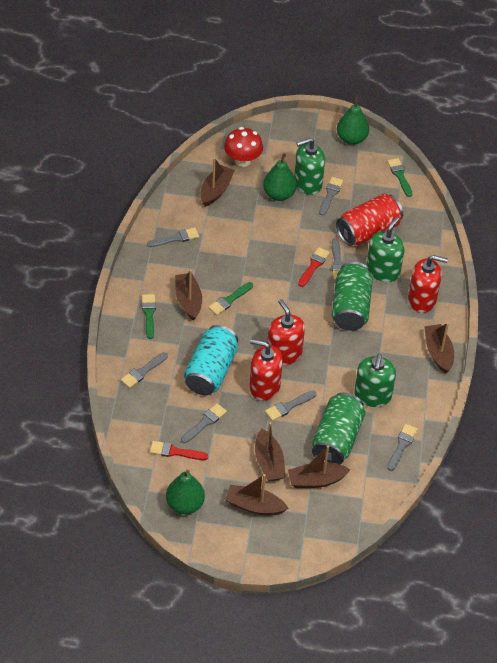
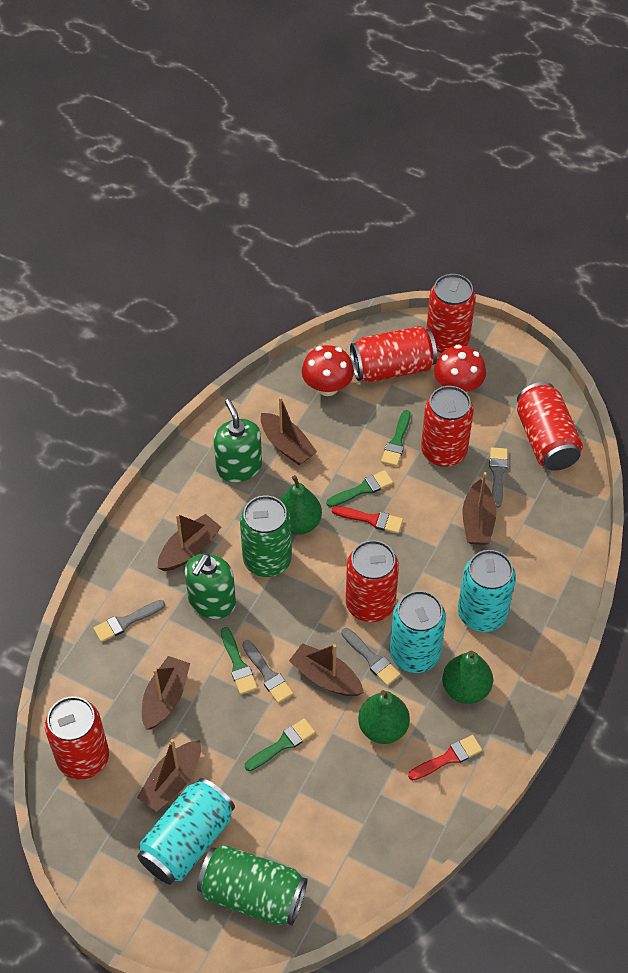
green brush: [142,294,156,339] [208,282,253,315] [387,158,412,197] = 3 -> [221,627,258,695] [245,718,315,771] [326,470,393,507] [381,410,411,466] = 4
green soap dispenser: [294,138,325,195] [354,354,396,407] [366,217,405,282] = 3 -> [185,553,236,619] [214,399,262,482] = 2
grey brush: [121,352,168,388] [147,227,199,247] [181,403,227,443] [265,390,317,421] [319,177,343,215] [332,238,344,280] [388,424,418,471] = 7 -> [93,600,165,642] [242,640,293,703] [341,628,401,686] [489,447,508,508] = 4
red can: [336,194,403,246] = 1 -> [45,696,109,780] [346,540,399,622] [350,326,437,382] [421,386,474,467] [426,274,476,353] [517,382,583,471] = 6
red mushroom: [224,127,263,167] = 1 -> [302,345,354,396] [434,344,486,393] = 2
red soap dispenser: [249,339,283,401] [267,299,305,366] [408,255,448,313] = 3 -> none = 0
turquoise can: [184,325,238,395] = 1 -> [137,778,235,885] [390,591,446,673] [458,550,516,632] = 3

